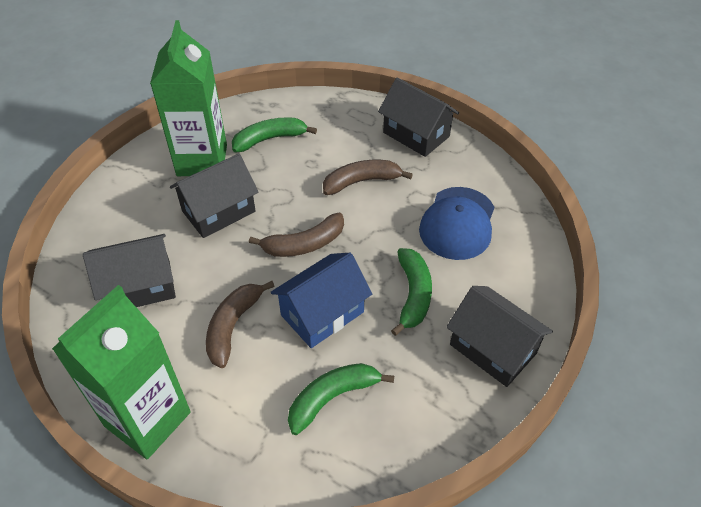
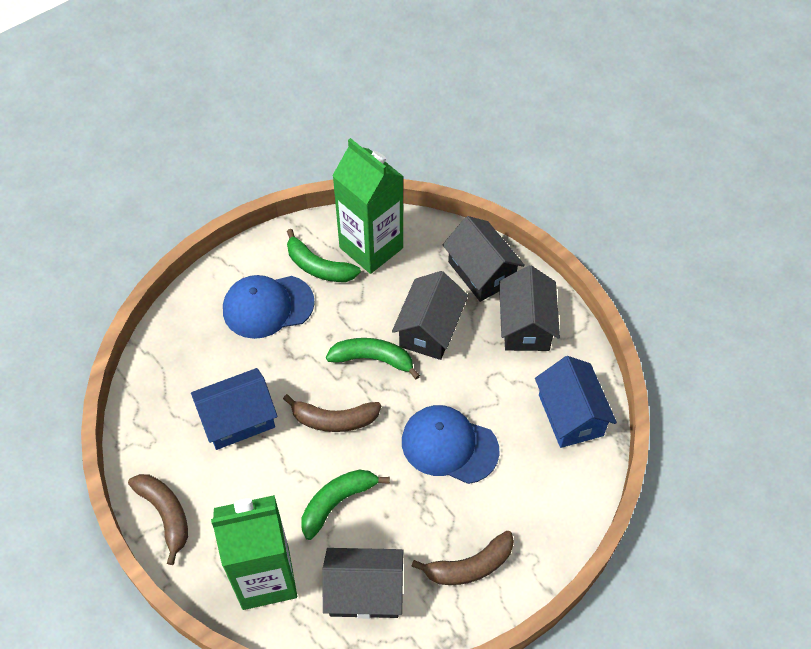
blue cap: [419,187,495,260] = 1 -> [223,275,315,339] [402,405,500,484] = 2
blue house: [271,253,372,348] = 1 -> [191,368,277,450] [535,356,617,448] = 2

